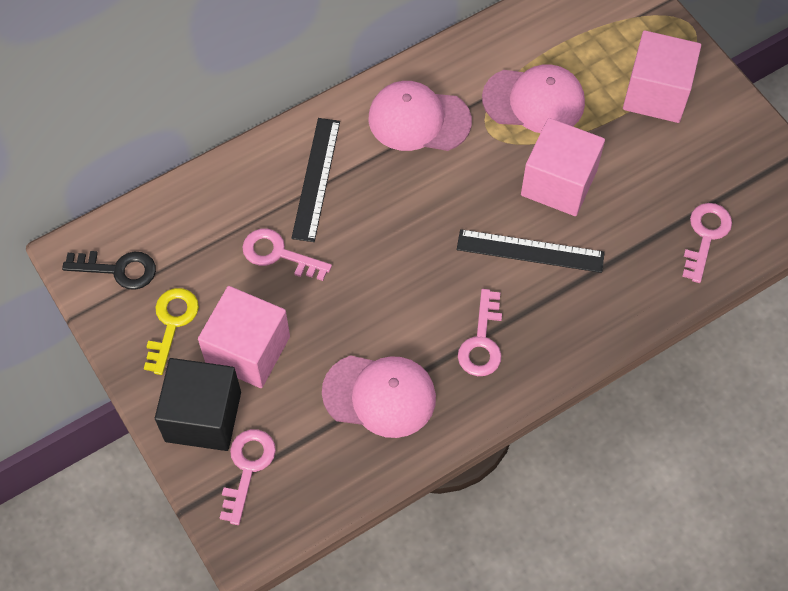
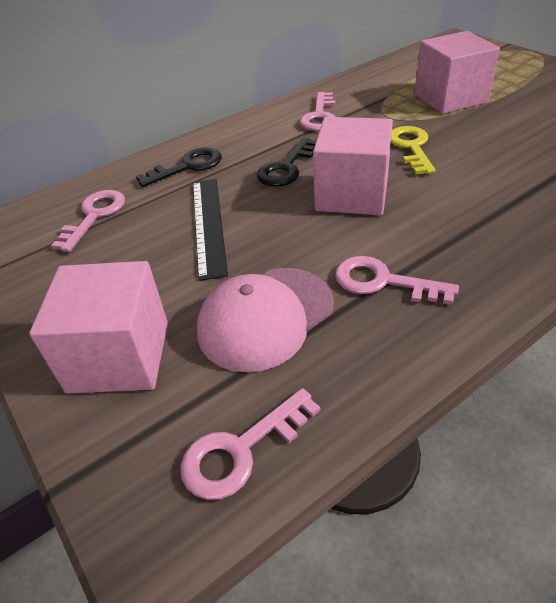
black cube: [155,358,241,451] = 1 -> none = 0
black key: [62,251,156,290] = 1 -> [136,147,222,187] [257,138,316,187] = 2
black ruler: [291,118,340,242] [457,229,605,273] = 2 -> [193,179,228,281] = 1
pink cap: [322,355,436,438] [368,81,472,151] [482,64,585,133] = 3 -> [197,268,334,372] = 1

